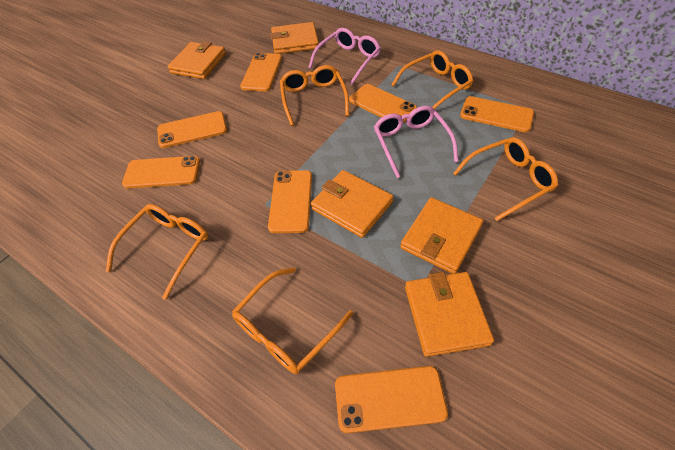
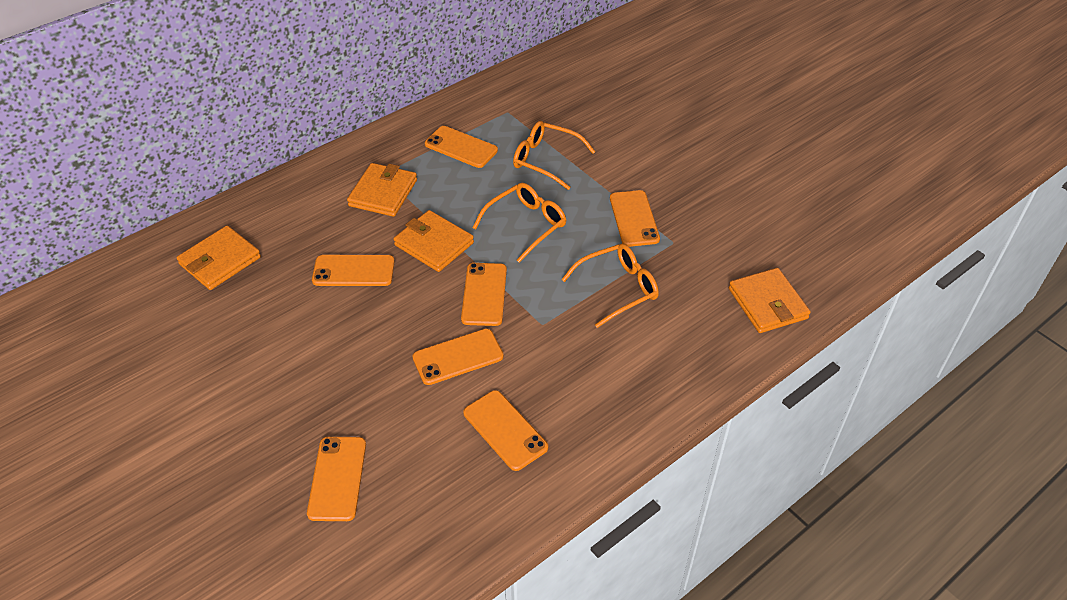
orange glasses: [106,204,209,300] [232,267,353,374] [280,65,349,126] [391,50,473,109] [453,137,558,221] = 5 -> [473,183,566,263] [513,121,595,190] [561,244,659,328] = 3
orange wallet: [167,41,226,79] [270,22,319,54] [311,170,393,238] [400,197,483,274] [405,272,494,357] = 5 -> [177,226,261,290] [347,163,417,217] [394,210,474,272] [729,268,811,333] = 4
pink glasses: [308,28,381,85] [374,106,458,178] = 2 -> none = 0

